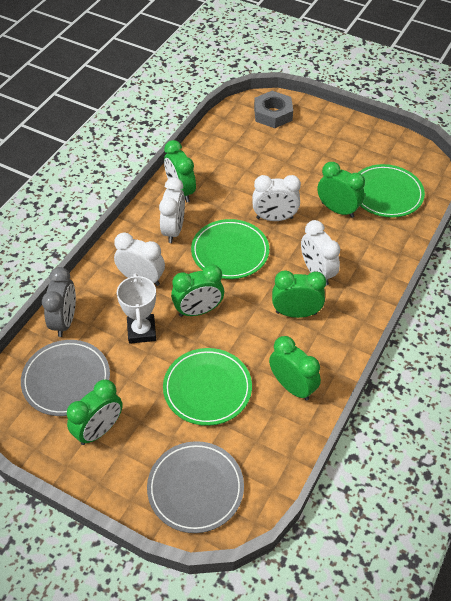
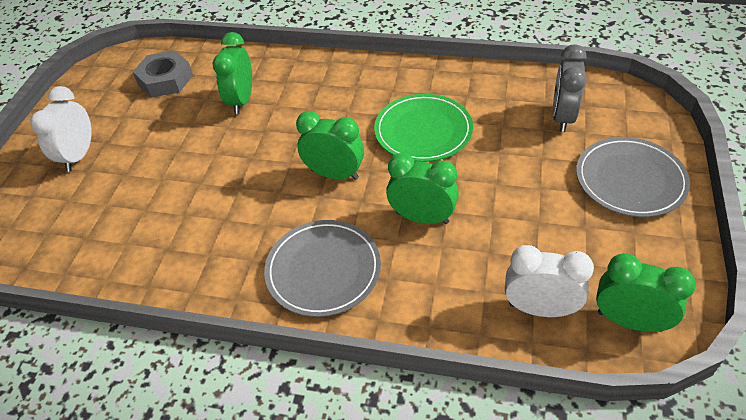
green clock: [67,379,123,445] [164,140,196,202] [171,264,224,317] [269,336,321,401] [272,271,326,318] [317,162,365,218] = 6 -> [213,32,252,114] [296,111,364,180] [386,153,459,224] [596,253,696,332] = 4
green plate: [163,348,252,426] [191,219,269,279] [358,164,425,218] = 3 -> [374,94,473,162] = 1
white clock: [114,233,165,286] [159,178,185,243] [252,175,301,221] [301,220,340,286] = 4 -> [30,86,92,172] [505,245,594,317] = 2
white trophy: [117,273,156,344] = 1 -> none = 0

